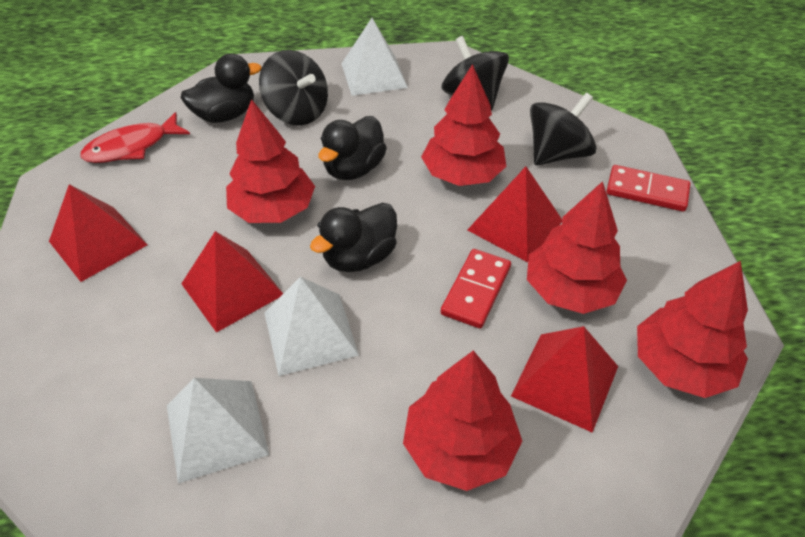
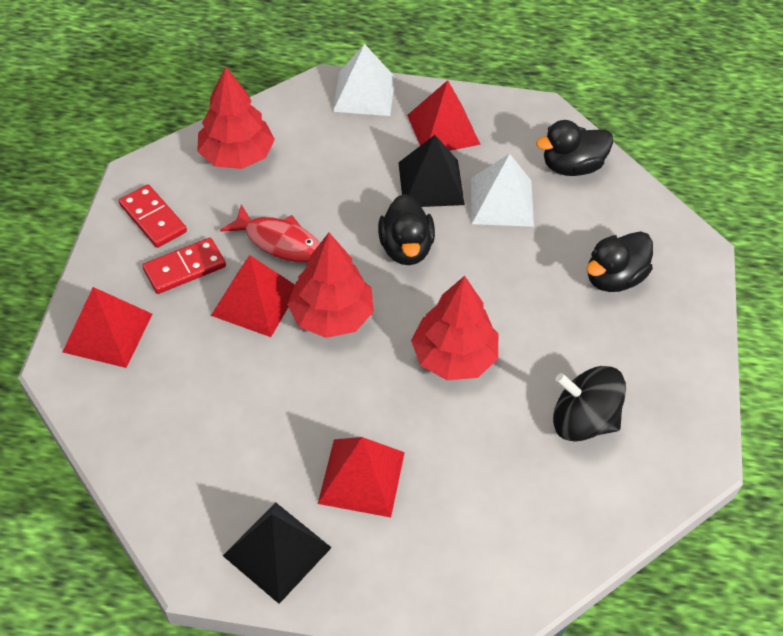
black pyramid: none = 0 -> [223,502,332,604] [398,135,465,207] = 2
black spinning top: [259,50,328,125] [441,36,509,110] [530,93,596,165] = 3 -> [553,366,626,442] = 1
red tree: [226,99,315,223] [403,350,522,491] [421,64,507,186] [527,181,627,314] [637,261,748,398] = 5 -> [197,66,275,169] [287,233,374,338] [411,276,498,380] = 3
white pyramid: [167,378,269,484] [264,277,359,376] [341,18,408,96] = 3 -> [333,44,395,116] [471,154,534,227] = 2

